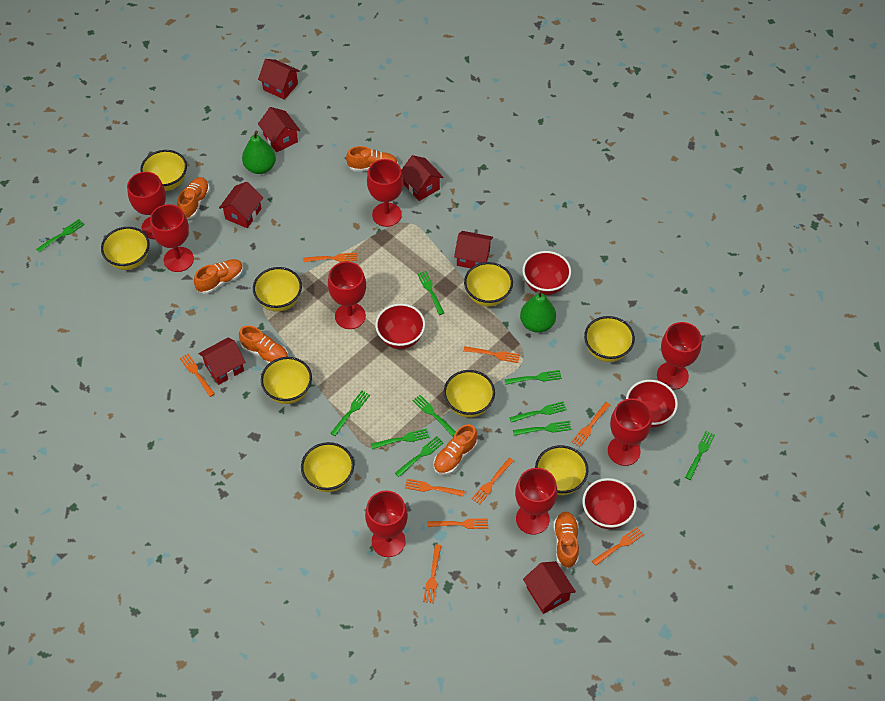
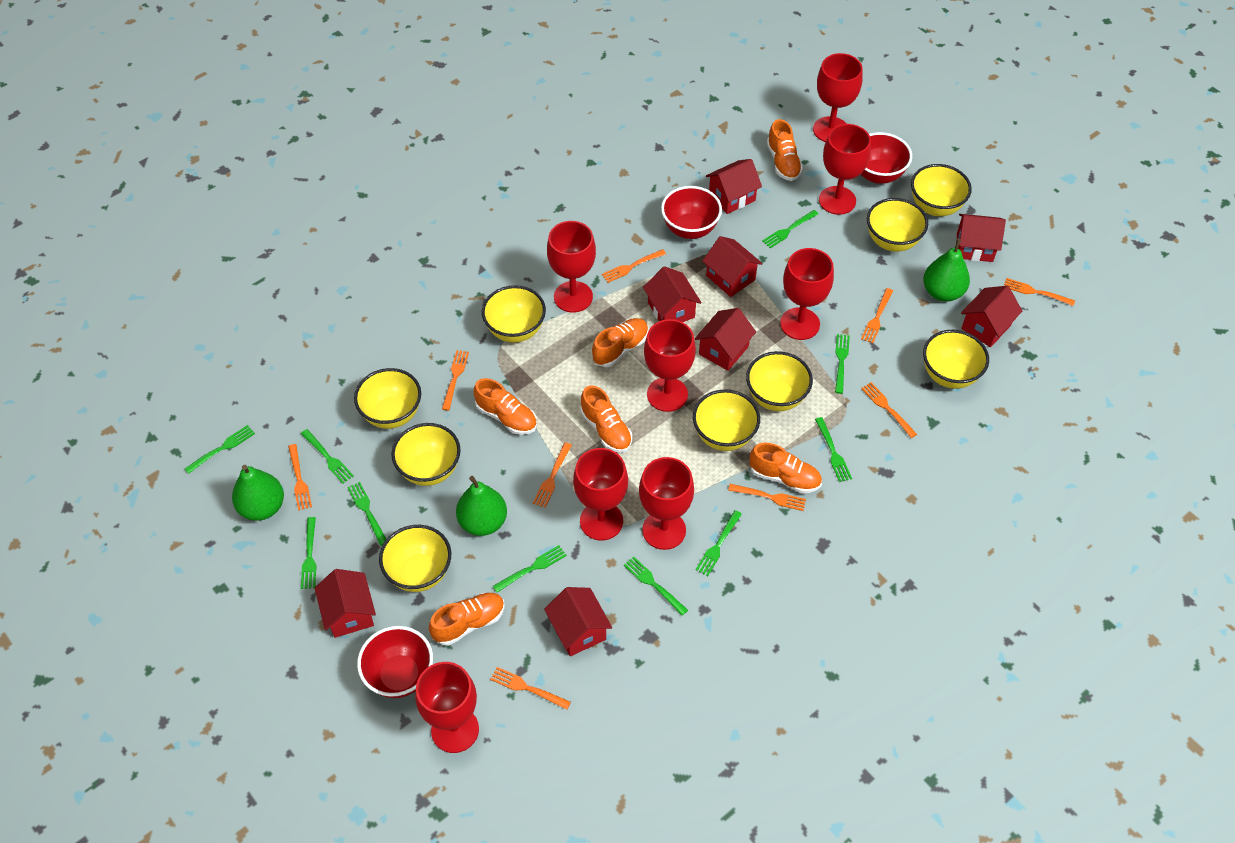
green pear: [242,131,276,174] [520,290,556,333] = 2 -> [232,465,284,521] [456,476,507,536] [923,239,970,302] = 3
red bowl: [375,303,425,349] [522,251,571,295] [582,478,637,529] [626,380,678,428] = 4 -> [357,626,433,698] [661,186,722,239] [861,132,912,184] = 3
red house: [199,338,245,385] [219,182,263,228] [258,59,300,100] [258,107,300,152] [401,155,444,201] [454,231,493,268] [523,561,576,614] = 7 -> [315,569,376,638] [544,587,612,656] [643,266,702,322] [695,308,756,371] [702,236,763,297] [706,159,762,214] [957,214,1006,262] [961,286,1022,347] = 8

